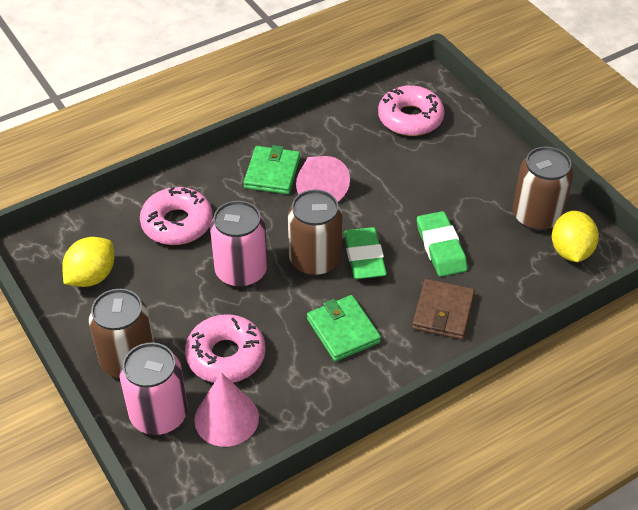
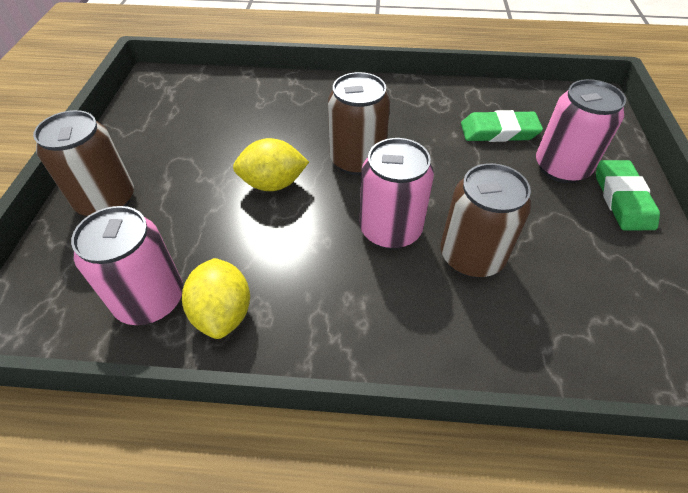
brown wallet: [412,279,475,340] = 1 -> none = 0
green wallet: [244,145,300,194] [307,295,381,362] = 2 -> none = 0
pink can: [119,343,188,435] [210,201,268,288] = 2 -> [71,206,183,325] [360,138,434,249] [536,79,626,183] = 3
pink cone: [194,372,259,447] [296,156,350,202] = 2 -> none = 0
pink donut: [140,187,213,245] [185,314,265,383] [378,85,445,136] = 3 -> none = 0

